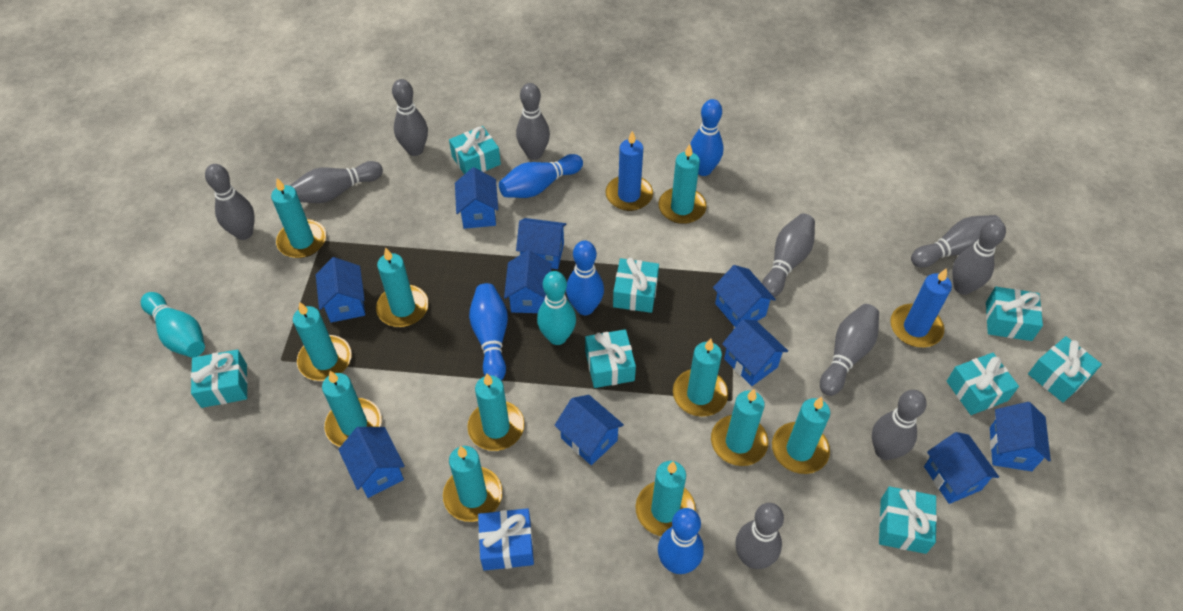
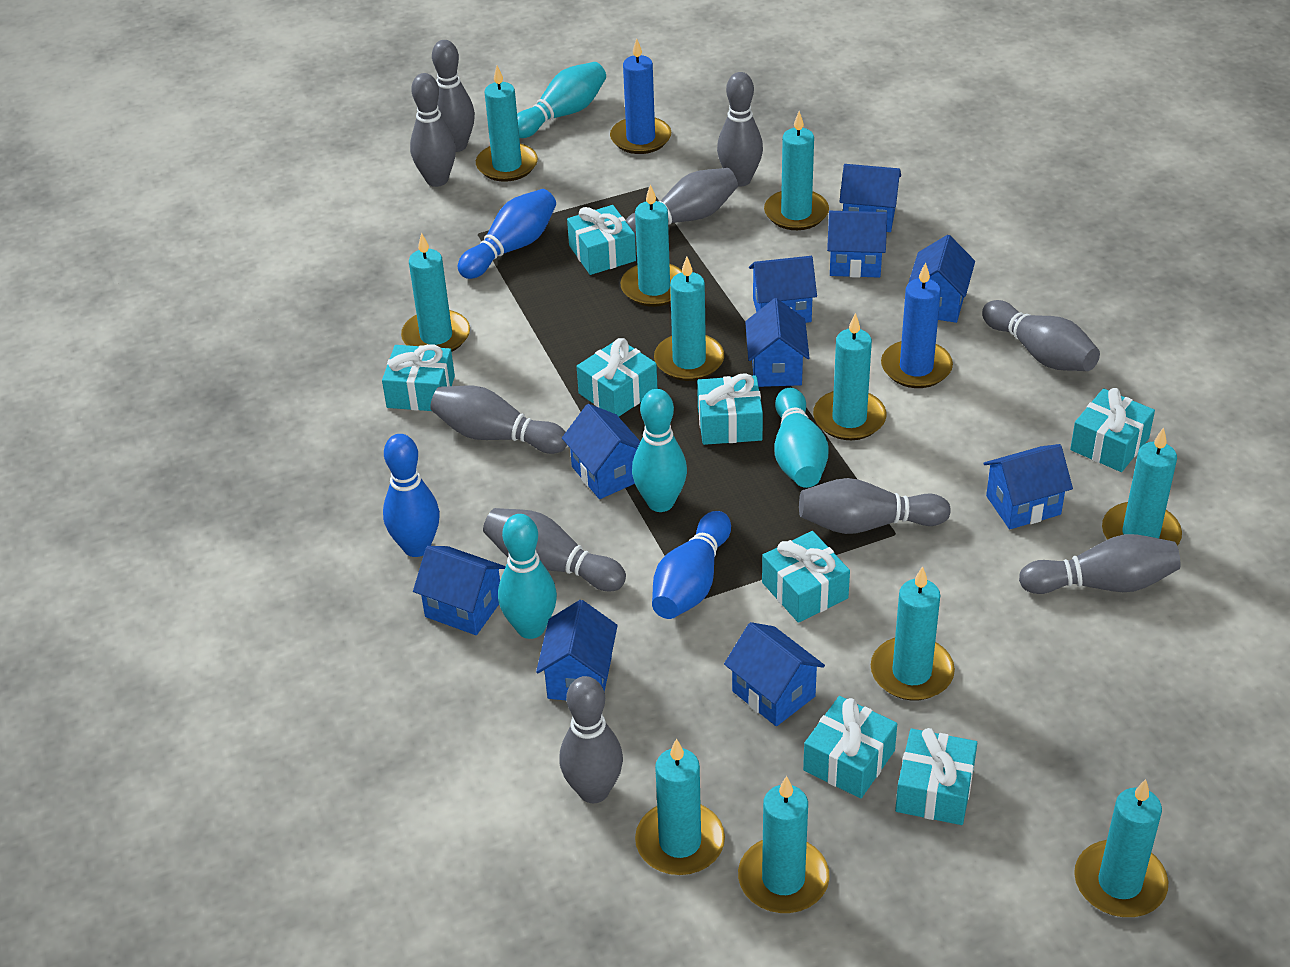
blue bowling pin: [469,283,508,381] [499,154,583,198] [566,241,604,315] [658,508,704,574] [690,99,724,176] = 5 -> [383,434,440,557] [458,189,556,279] [652,511,731,619] = 3
blue gift: [478,508,534,571] = 1 -> none = 0
turquoise bowling pin: [141,292,205,358] [537,271,576,345] = 2 -> [498,514,557,639] [517,62,606,138] [632,389,687,512] [774,388,829,488] = 4

